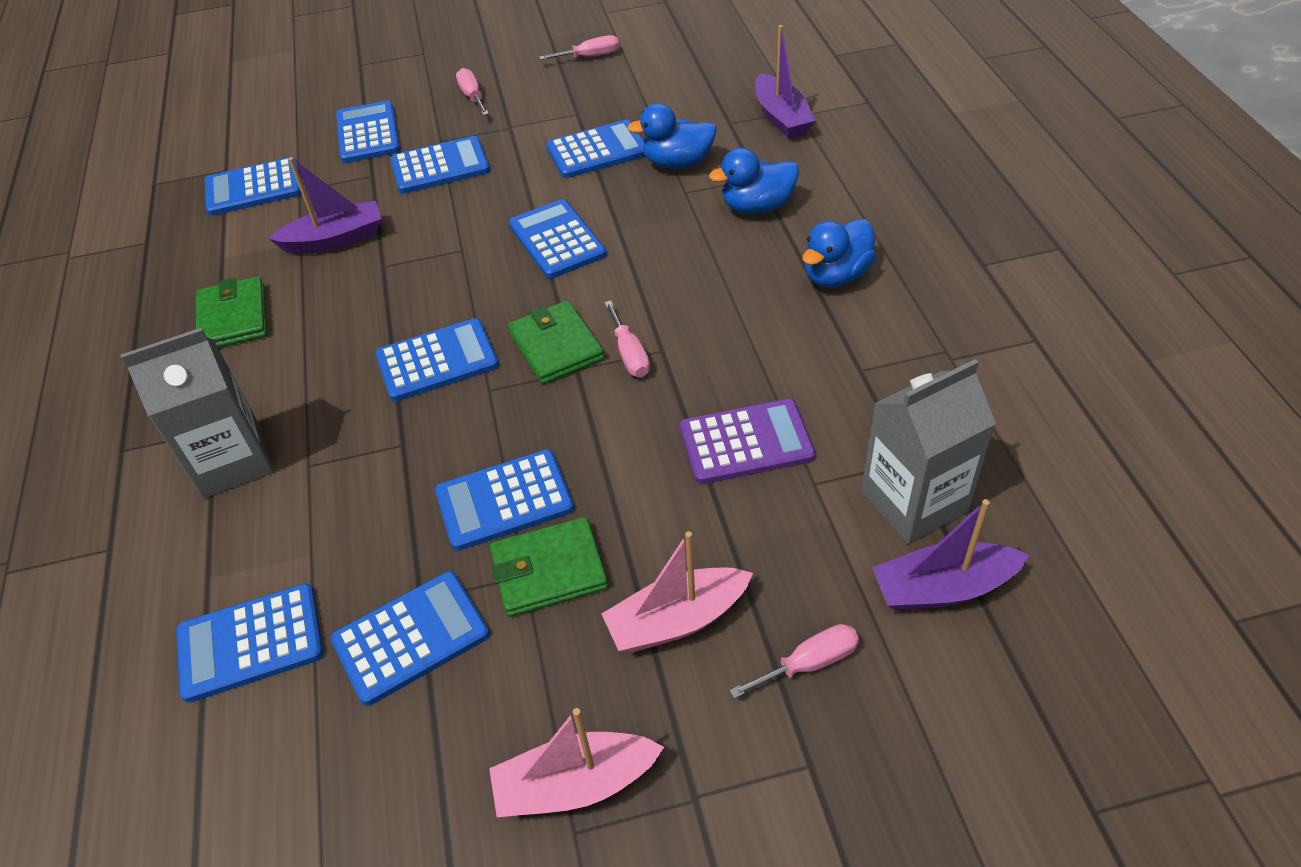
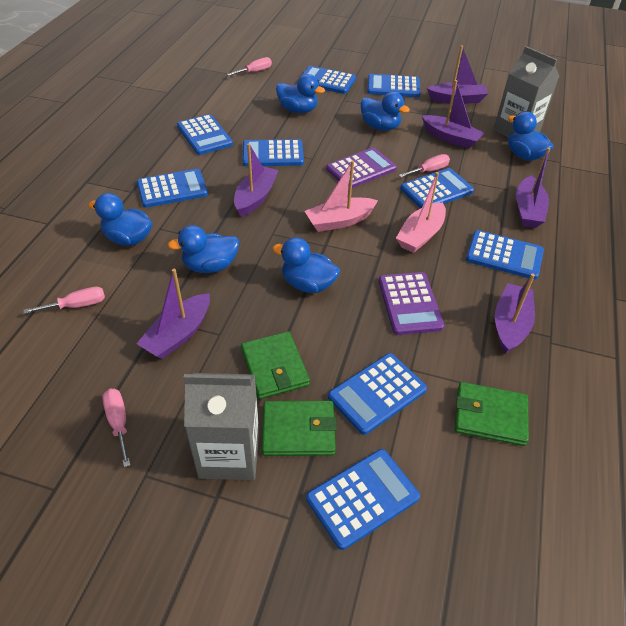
blue duck: [627,103,717,169] [709,148,799,214] [802,219,877,287] = 3 -> [88,193,152,246] [167,225,239,273] [272,237,340,293] [276,74,325,113] [361,91,410,131] [508,111,553,161] = 6
purple boat: [268,157,381,254] [755,25,816,139] [872,499,1029,611] = 3 -> [136,269,210,359] [234,143,279,217] [422,80,484,149] [427,45,488,104] [495,273,535,354] [516,148,550,228] = 6
purple calculator: [680,399,816,484] = 1 -> [326,147,397,189] [378,272,444,335] = 2

